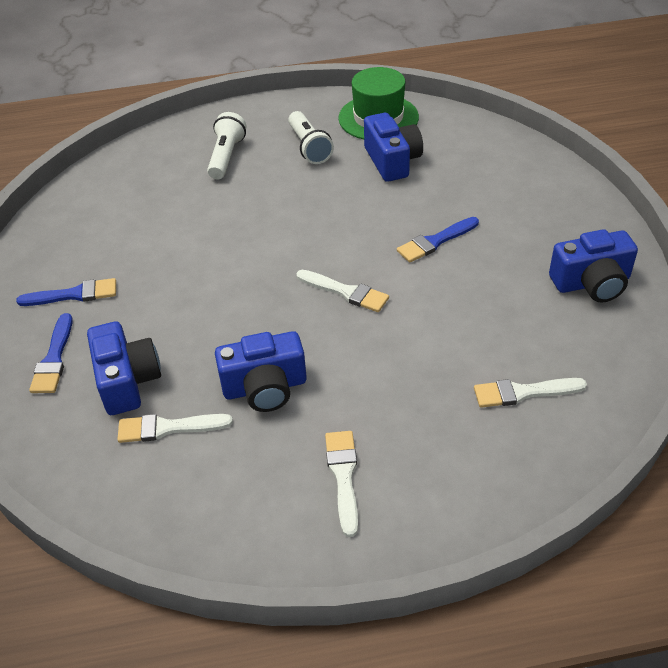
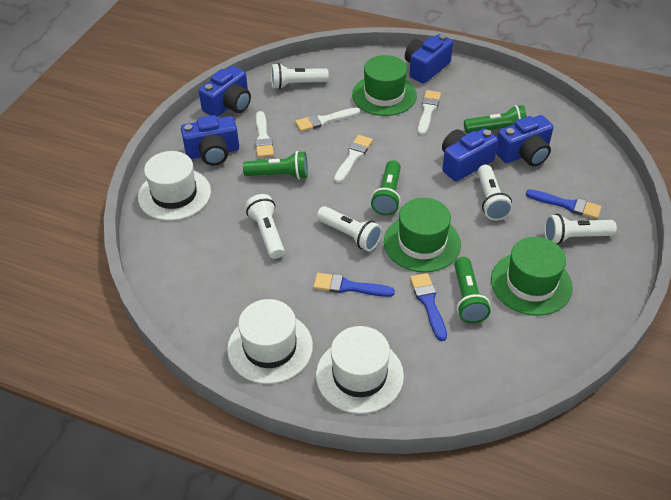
blue camera: [87,321,161,415] [215,331,307,412] [364,113,423,182] [549,229,638,303] = 4 -> [181,115,239,166] [199,66,251,117] [405,34,453,83] [442,128,498,181] [496,115,553,166] = 5
green flashlight: none = 0 -> [243,151,308,180] [371,160,401,215] [454,257,491,323] [464,105,527,133] = 4
green hat: [338,67,419,140] = 1 -> [352,55,417,116] [384,198,461,272] [491,237,573,316] = 3
white flashlight: [207,112,246,179] [288,111,334,164] = 2 -> [245,194,285,259] [271,63,329,89] [317,206,382,251] [477,165,513,221] [544,214,617,245] = 5
white hat: none = 0 -> [138,151,211,221] [227,299,313,384] [316,326,404,414] = 3

